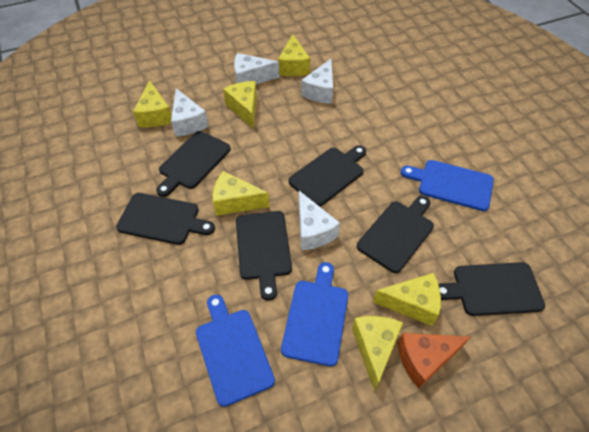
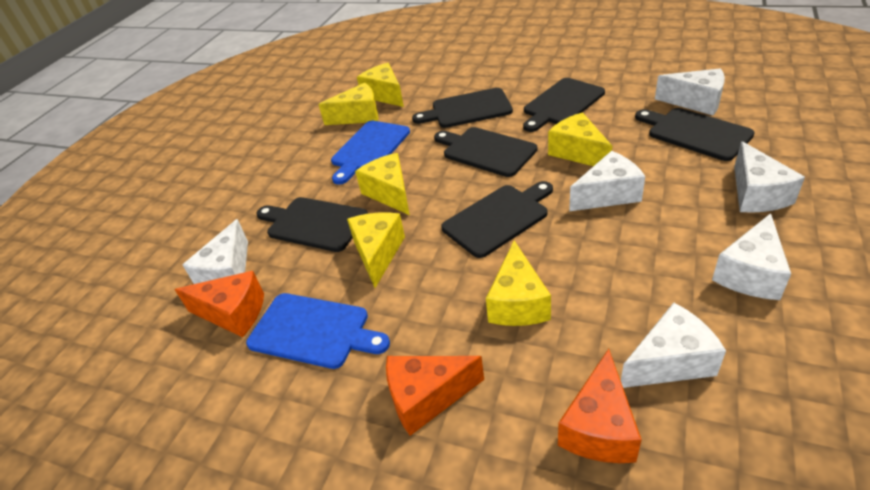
blue cutting board: [196,294,275,407] [281,262,348,366] [401,160,494,211] = 3 -> [246,293,390,369] [331,121,410,185] = 2
orange cheese: [398,333,470,389] = 1 -> [174,271,264,337] [386,356,484,436] [558,349,642,463] = 3
white cheese: [171,88,209,136] [234,53,279,84] [299,191,340,250] [301,59,333,104] = 4 -> [182,219,248,284] [569,151,645,211] [621,303,726,388] [655,68,725,115] [712,213,791,300] [734,141,805,213] = 6

